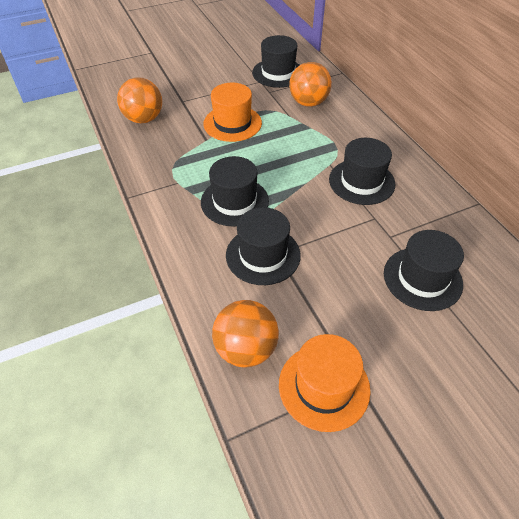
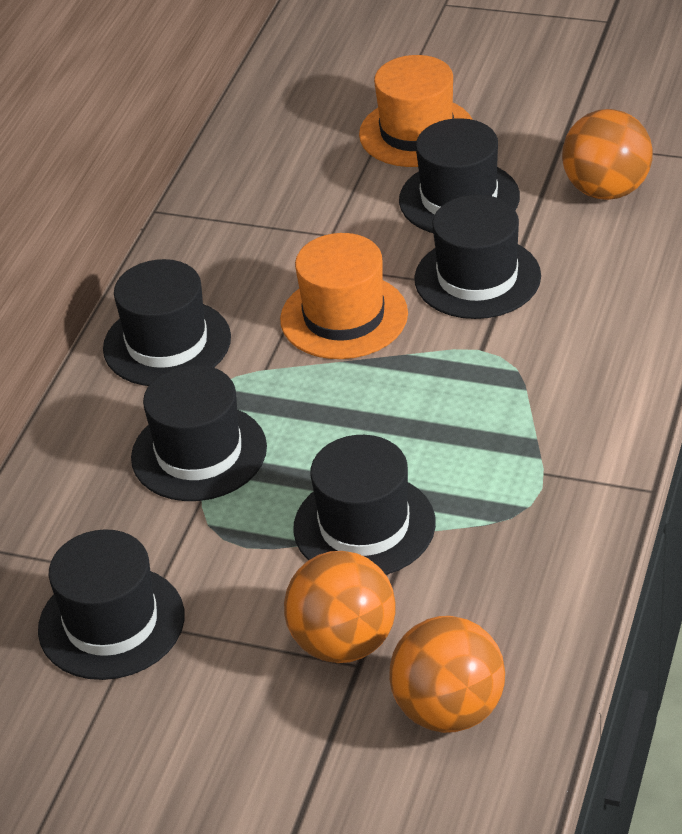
black hat: [201,156,269,227] [226,207,301,285] [252,35,299,88] [329,138,395,205] [384,230,464,311] = 5 -> [38,529,185,680] [103,259,231,386] [131,365,267,501] [293,435,436,575] [399,118,520,233] [414,195,541,319] = 6

